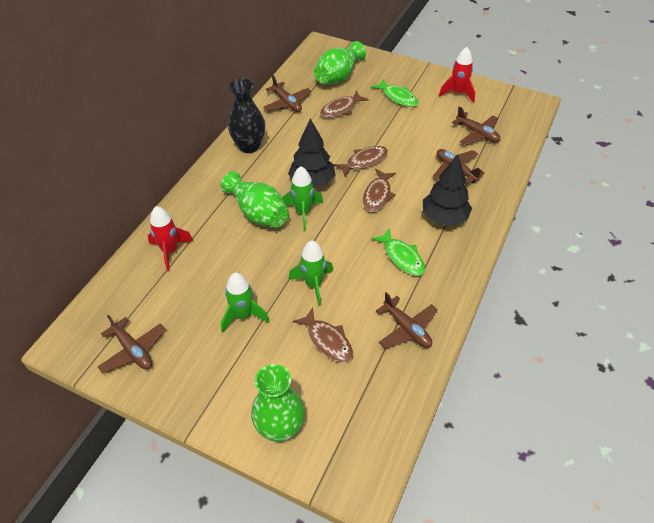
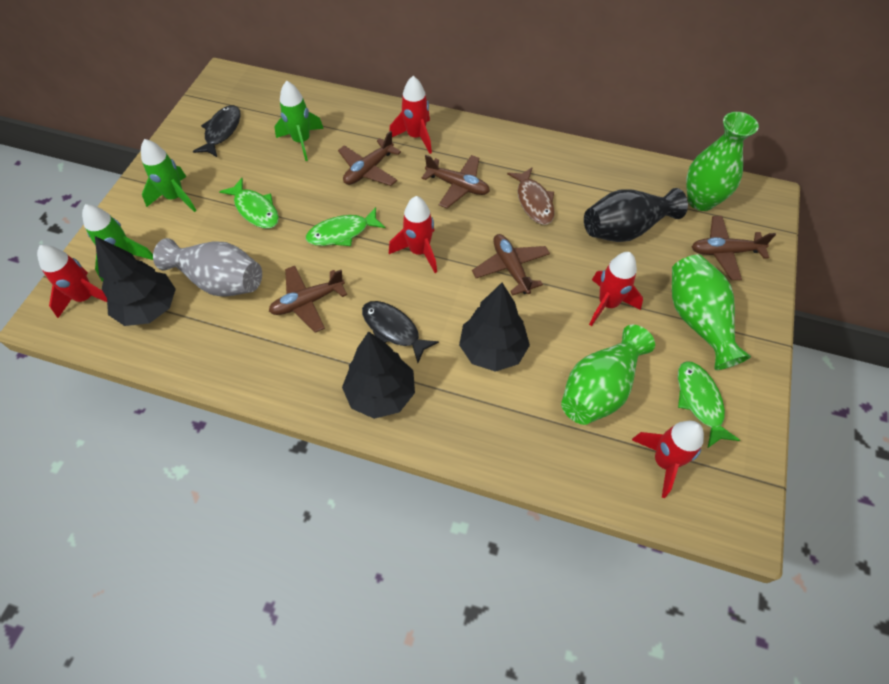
black fish: none = 0 -> [193,105,241,157] [362,301,439,363] = 2
black tree: [288,118,335,188] [423,155,472,226] = 2 -> [95,236,176,326] [342,331,415,419] [459,283,530,372] = 3
brown fish: [293,307,353,363] [320,90,369,118] [334,146,388,178] [363,169,396,212] = 4 -> [507,167,555,225] = 1
green fish: [371,79,418,107] [371,228,425,276] = 2 -> [219,178,279,229] [306,207,385,246] [678,361,740,448] = 3
grey vase: none = 0 -> [153,238,262,297] = 1
red rocket: [148,206,193,271] [439,47,475,103] = 2 -> [37,245,107,318] [389,76,432,154] [389,196,437,273] [589,252,643,326] [632,421,704,498] = 5

